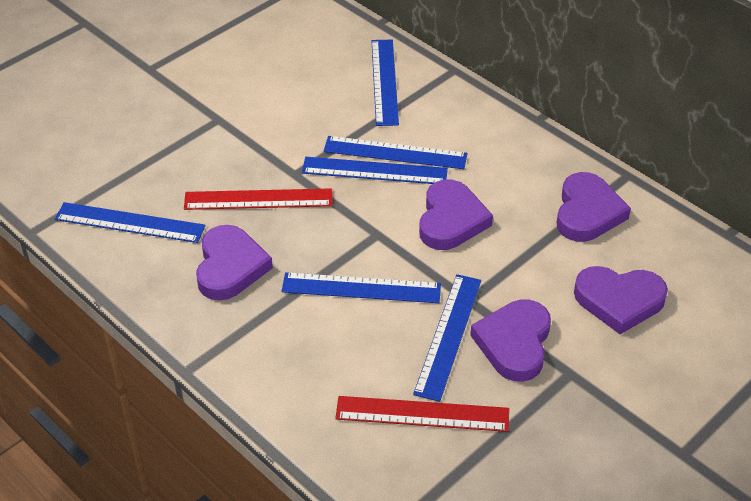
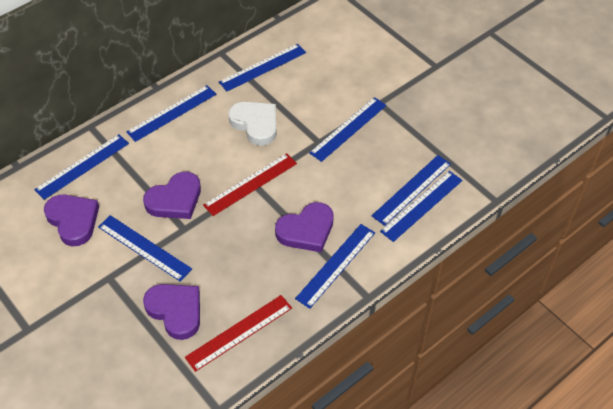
blue ruler: [55,202,205,243] [282,272,441,303] [302,157,448,184] [324,136,467,169] [372,40,399,126] [413,274,481,402] = 6 -> [34,134,129,200] [98,215,192,282] [126,85,216,142] [219,44,306,91] [295,224,375,309] [309,97,387,162] [372,155,451,226] [380,171,463,242] = 8
purple heart: [196,225,273,300] [419,180,493,250] [470,299,551,382] [556,172,631,242] [574,266,668,334] = 5 -> [44,195,99,246] [143,172,201,219] [143,284,200,340] [275,202,334,252] = 4
white heart: none = 0 -> [228,102,277,146] = 1

